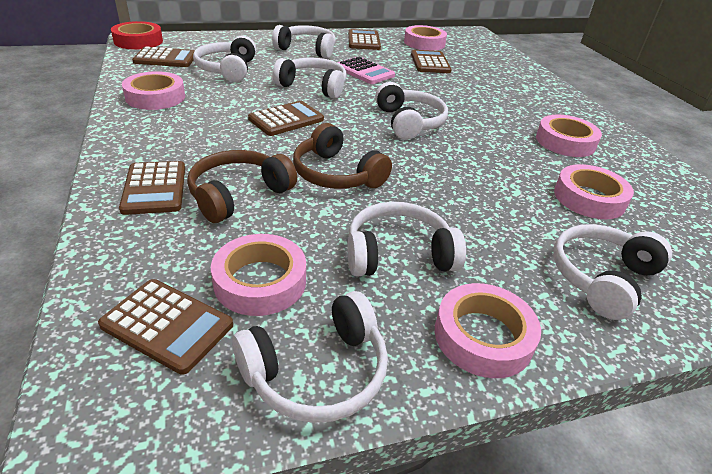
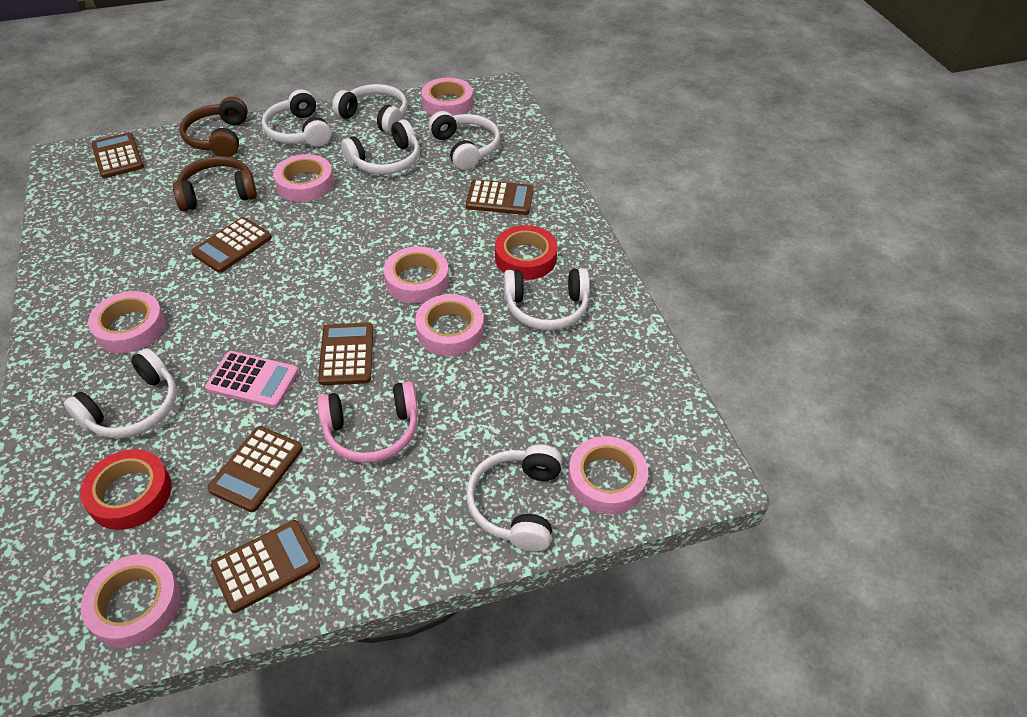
pink headphones: none = 0 -> [317,381,418,463] = 1
pink tape: [122,71,185,110] [211,234,306,316] [404,25,447,51] [435,283,541,378] [536,114,602,157] [554,164,634,219] = 6 -> [81,554,181,648] [88,291,165,353] [273,154,334,202] [384,246,449,303] [415,294,484,356] [421,78,473,116] [568,436,648,514] = 7
red tape: [111,21,163,50] = 1 -> [80,449,172,530] [495,225,558,280] = 2

